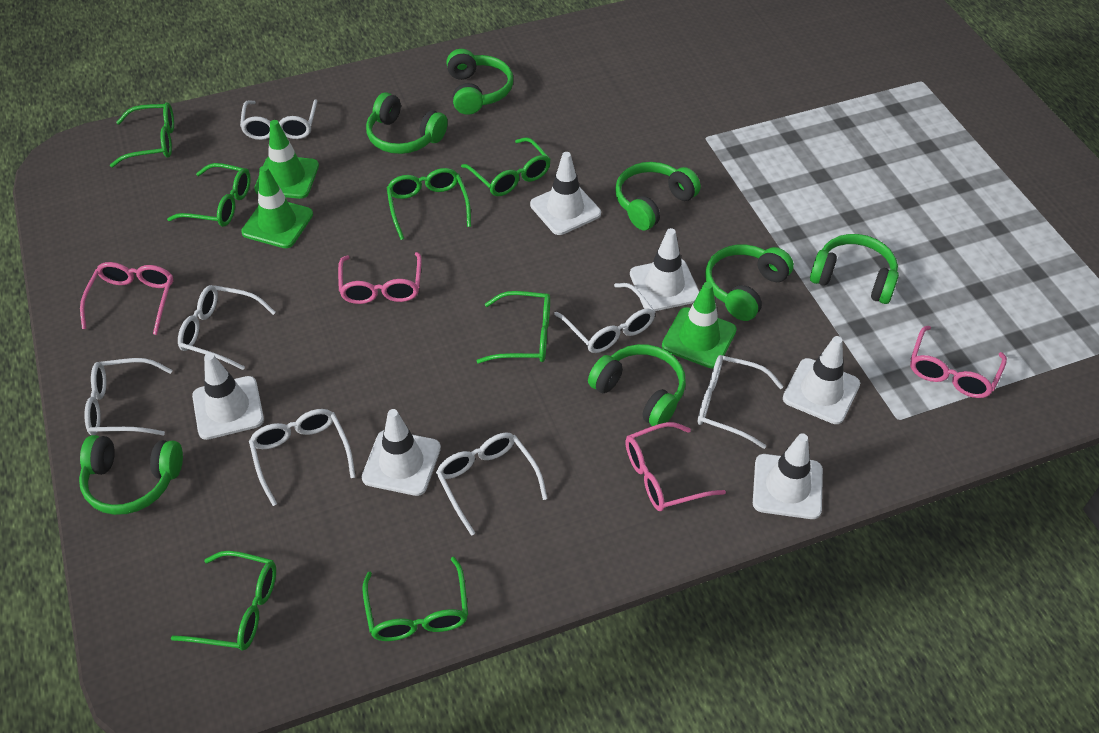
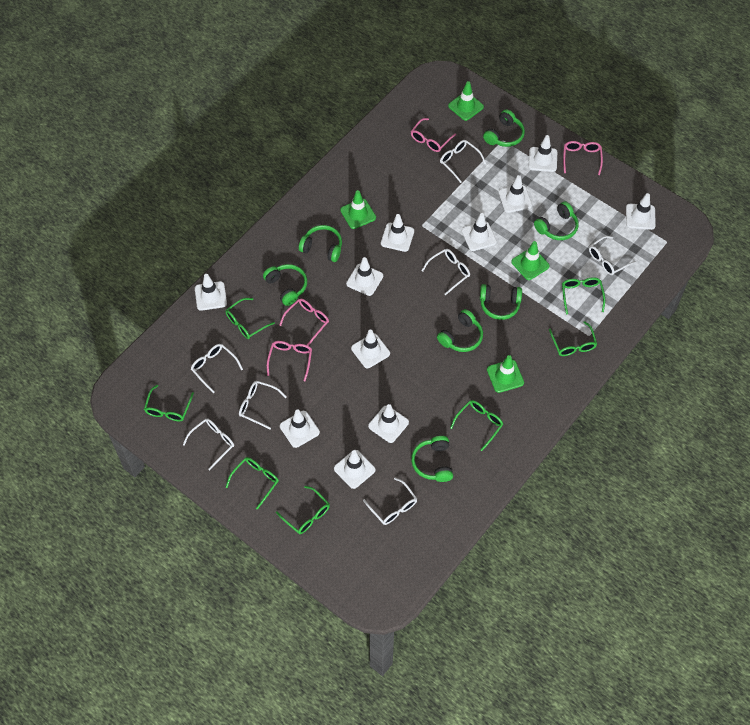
green traffic cone: [241,166,313,248] [254,120,319,199] [662,282,737,369] = 3 -> [340,190,376,229] [448,81,484,121] [487,355,524,393] [511,241,550,280] = 4
white traffic cone: [192,353,264,440] [362,409,441,496] [530,152,601,235] [630,228,699,311] [753,433,823,519] [783,336,860,424] = 6 -> [195,274,227,311] [280,409,320,448] [334,450,375,489] [346,257,383,296] [351,330,390,368] [368,404,409,443] [381,214,414,252] [462,213,497,251] [498,175,532,213] [528,135,557,172] [626,193,656,230] = 11

